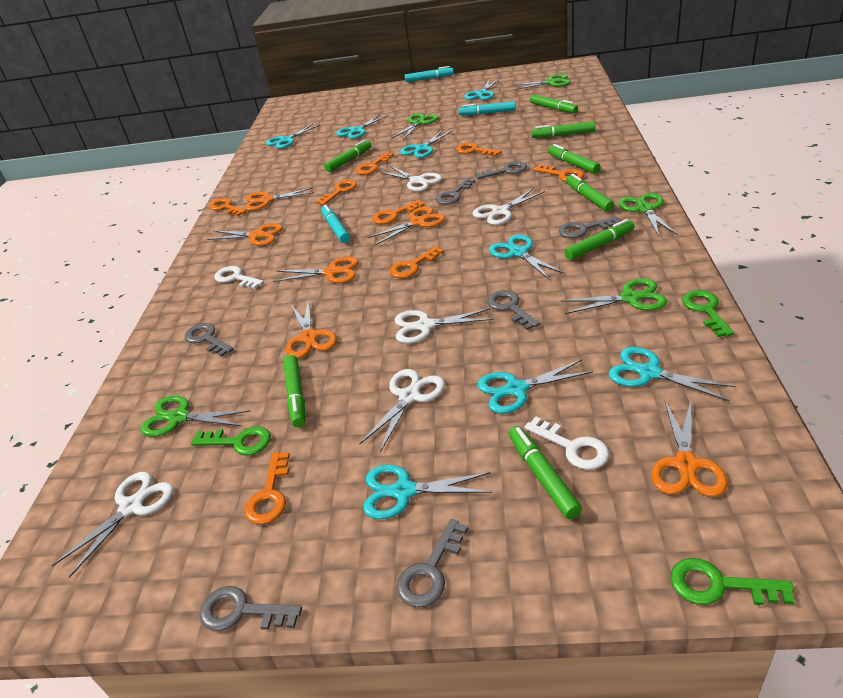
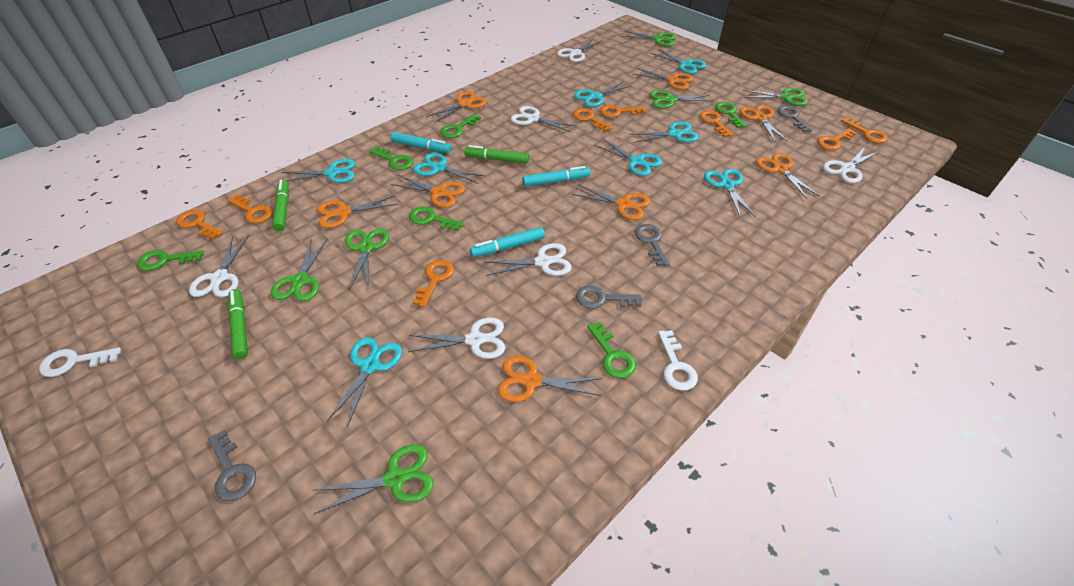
green key: [191,426,271,455] [670,558,794,605] [682,290,734,337] = 3 -> [137,250,204,271] [369,147,413,170] [409,206,464,231] [440,114,481,138] [587,322,636,378] [715,102,747,128] = 6
green marker: [283,355,305,427] [324,140,372,172] [509,426,582,519] [530,94,578,113] [531,121,595,138] [548,144,600,174] [565,219,635,260] [566,174,615,212] = 8 -> [228,289,248,359] [272,179,289,231] [464,145,529,164] = 3
green scissors: [141,395,250,437] [392,113,439,140] [511,74,571,90] [560,278,667,314] [619,193,677,236] = 5 -> [271,239,327,301] [312,444,434,514] [345,228,389,289] [621,31,676,47] [649,90,713,109] [743,88,808,106] = 6
grey key: [185,323,234,357] [200,586,302,631] [397,519,468,607] [436,178,475,205] [475,161,527,179] [487,290,540,330] [559,216,620,238] = 7 -> [208,430,256,501] [576,285,642,309] [635,224,670,267] [777,106,813,132] = 4
orange scissors: [207,223,283,246] [245,187,314,211] [273,257,359,283] [286,299,337,358] [367,207,446,245] [651,400,728,497] = 6 -> [317,196,398,228] [391,175,465,208] [426,91,487,123] [498,356,602,402] [572,185,650,220] [632,68,693,90] [740,105,788,142] [756,153,819,199] = 8
white scissors: [52,472,174,578] [359,369,445,452] [380,166,442,192] [395,308,493,343] [473,188,545,225] = 5 -> [189,235,249,297] [408,317,505,359] [484,243,572,276] [511,106,576,132] [557,38,603,62] [823,147,878,183] = 6

